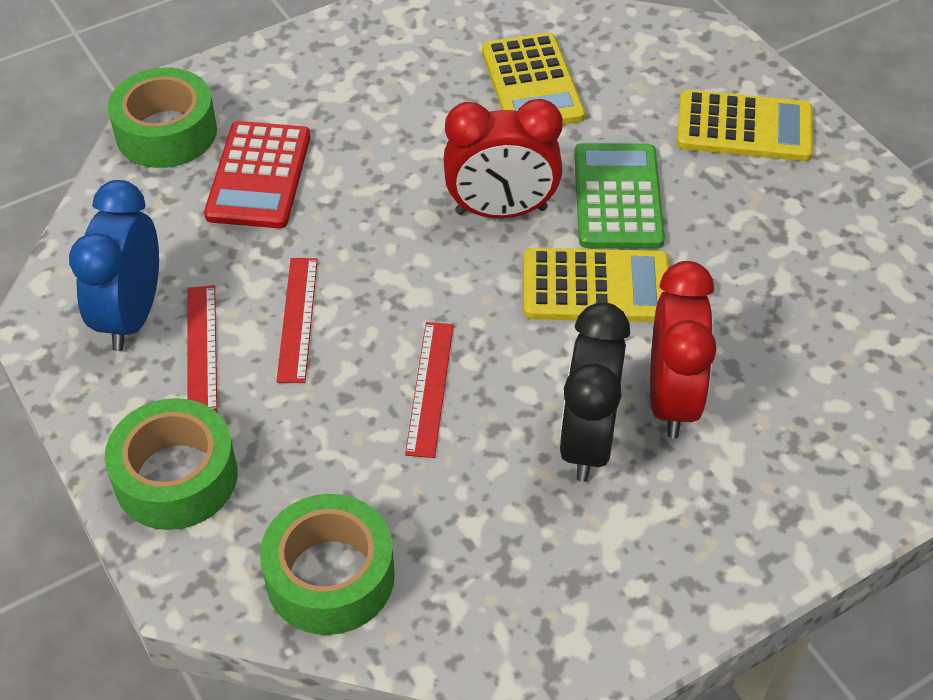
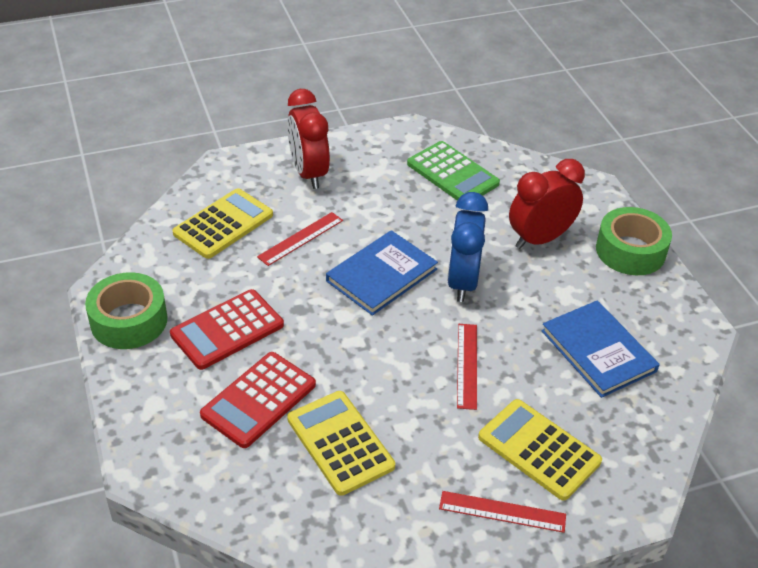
black clock: [559,302,630,482] = 1 -> none = 0
blue book: none = 0 -> [326,230,438,316] [541,300,660,398] = 2
green tape: [105,398,237,530] [108,68,217,168] [260,494,395,635] = 3 -> [85,272,167,349] [596,207,672,275] = 2
red calculator: [204,121,310,228] = 1 -> [170,289,284,370] [200,352,316,448] = 2

